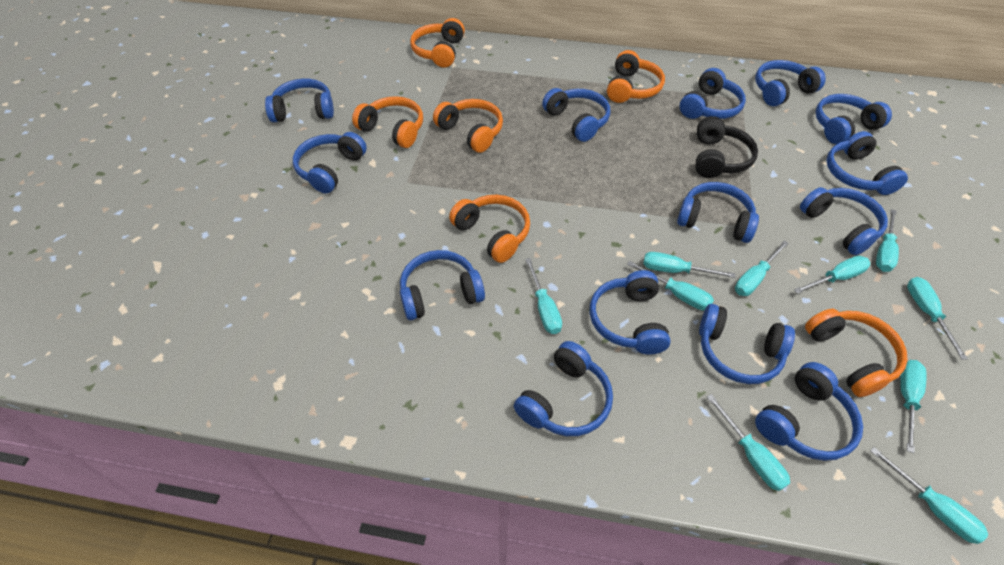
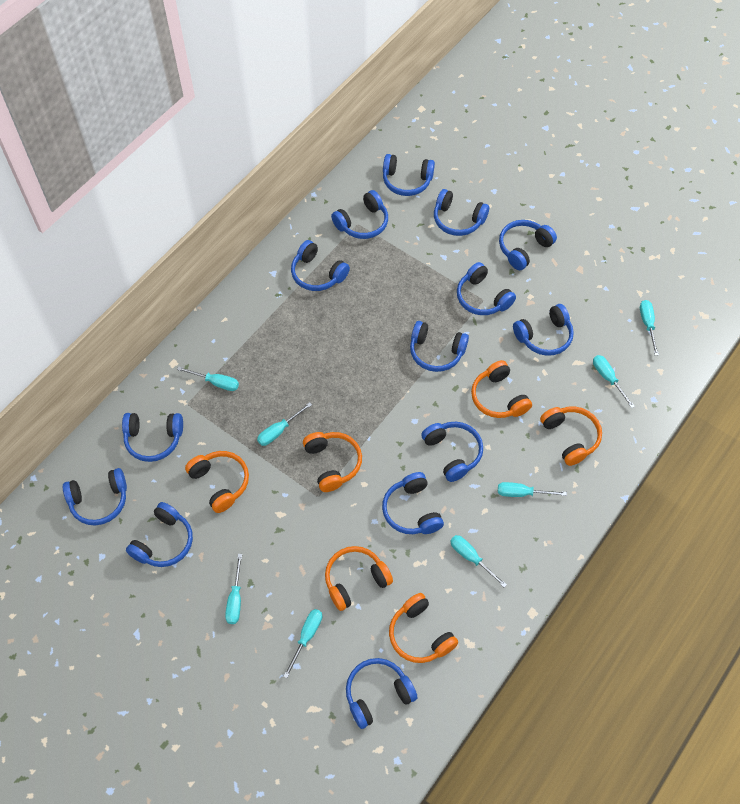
black headphones: [695,116,758,178] = 1 -> none = 0
turquoise screwdriver: [525,258,562,334] [627,261,714,311] [643,252,735,278] [707,394,790,491] [735,241,789,296] [794,256,870,294] [870,447,988,544] [876,209,899,272] [900,360,927,453] [907,277,968,360] = 10 -> [177,366,239,391] [225,554,242,624] [257,402,312,446] [283,609,322,678] [450,535,507,588] [498,482,567,497] [593,355,635,408] [640,300,659,356] = 8

